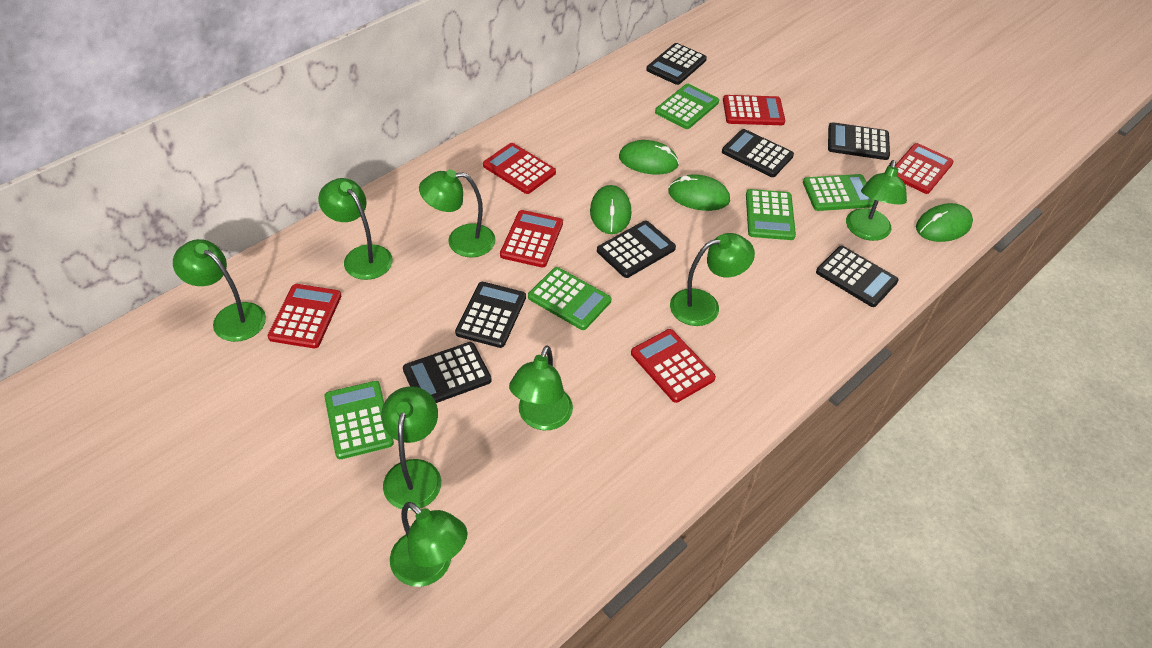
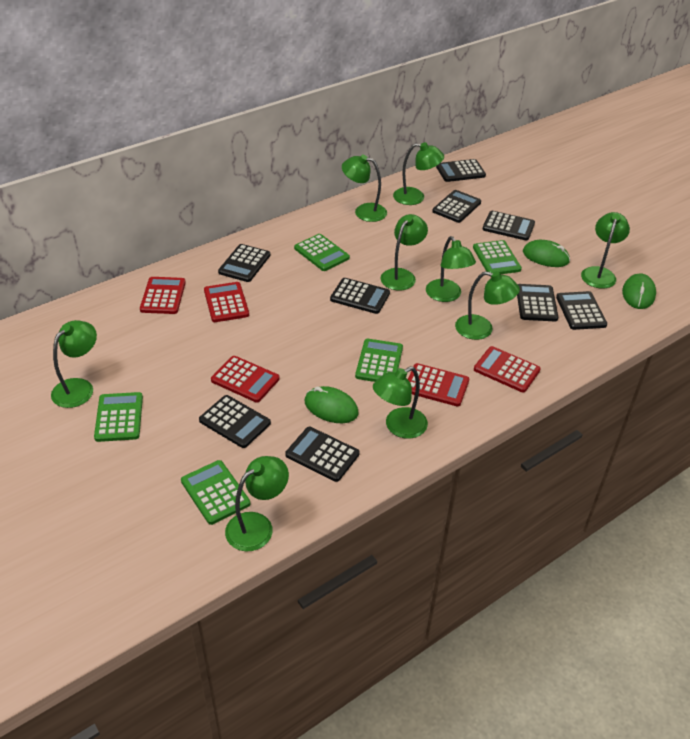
black calculator: [403,342,492,403] [455,282,526,348] [597,221,676,278] [646,43,707,85] [722,129,794,177] [816,246,898,307] [828,122,890,160] = 7 -> [199,395,271,448] [218,244,270,282] [286,427,360,482] [330,278,390,314] [432,190,481,223] [436,159,486,182] [482,211,535,241] [517,284,558,321] [556,291,607,330] = 9
green lamp: [173,239,266,342] [318,178,393,280] [381,386,441,510] [390,502,467,587] [419,169,496,258] [509,345,573,431] [670,233,755,326] [846,160,907,241] = 8 -> [51,320,97,408] [225,456,289,551] [342,155,387,222] [373,366,428,439] [380,214,428,291] [393,142,444,205] [426,236,476,302] [455,271,520,340] [581,212,630,289] = 9
green mouse: [590,185,631,234] [619,140,679,174] [668,174,730,211] [916,203,973,242] = 4 -> [305,386,359,423] [523,240,570,267] [622,273,656,309] = 3
red calculator: [268,284,341,348] [483,143,556,194] [500,210,563,268] [631,329,716,403] [723,95,785,125] [895,143,954,194] = 6 -> [140,277,186,314] [204,282,249,322] [211,356,280,403] [408,363,469,407] [474,346,541,393] = 5

